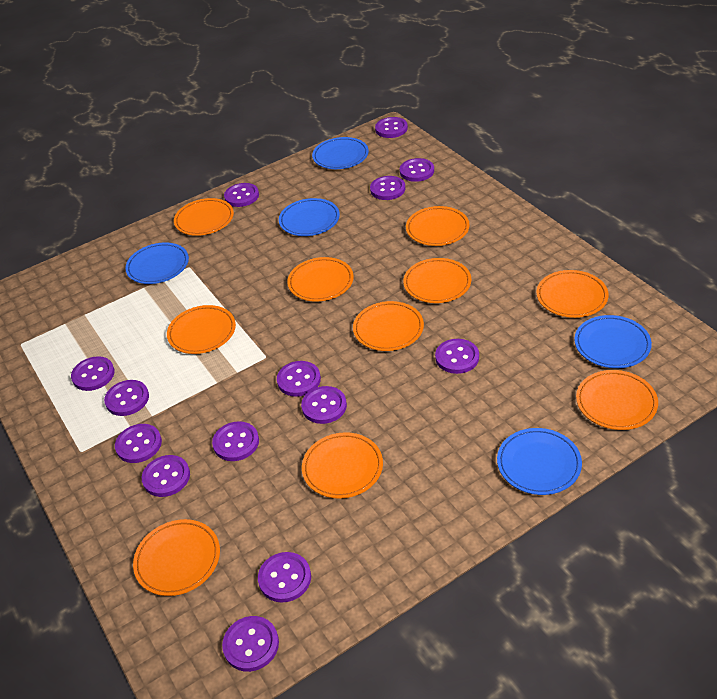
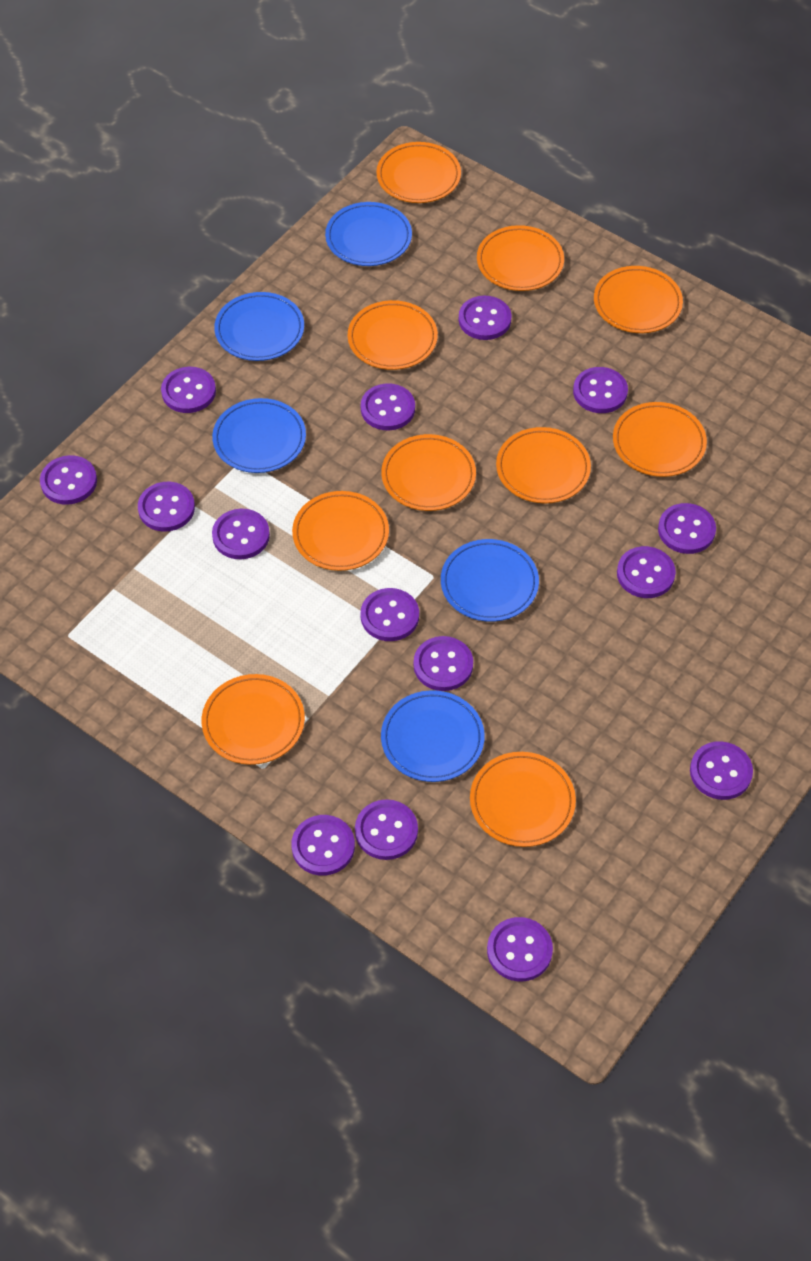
purple button: [71,356,115,391] [104,380,149,416] [115,424,162,463] [142,455,190,497] [212,421,259,461] [222,616,279,672] [224,183,259,207] [258,552,311,603] [277,361,321,397] [301,386,347,424] [370,176,405,200] [375,117,408,138] [400,158,434,182] [435,339,479,374] = 14 -> [40,455,97,505] [138,482,195,532] [161,367,216,413] [212,509,270,559] [291,815,355,876] [355,799,418,860] [360,588,419,641] [361,383,415,430] [413,636,473,691] [459,296,512,340] [487,917,553,982] [573,367,628,413] [617,546,676,598] [658,503,716,554] [690,741,753,800] = 15

